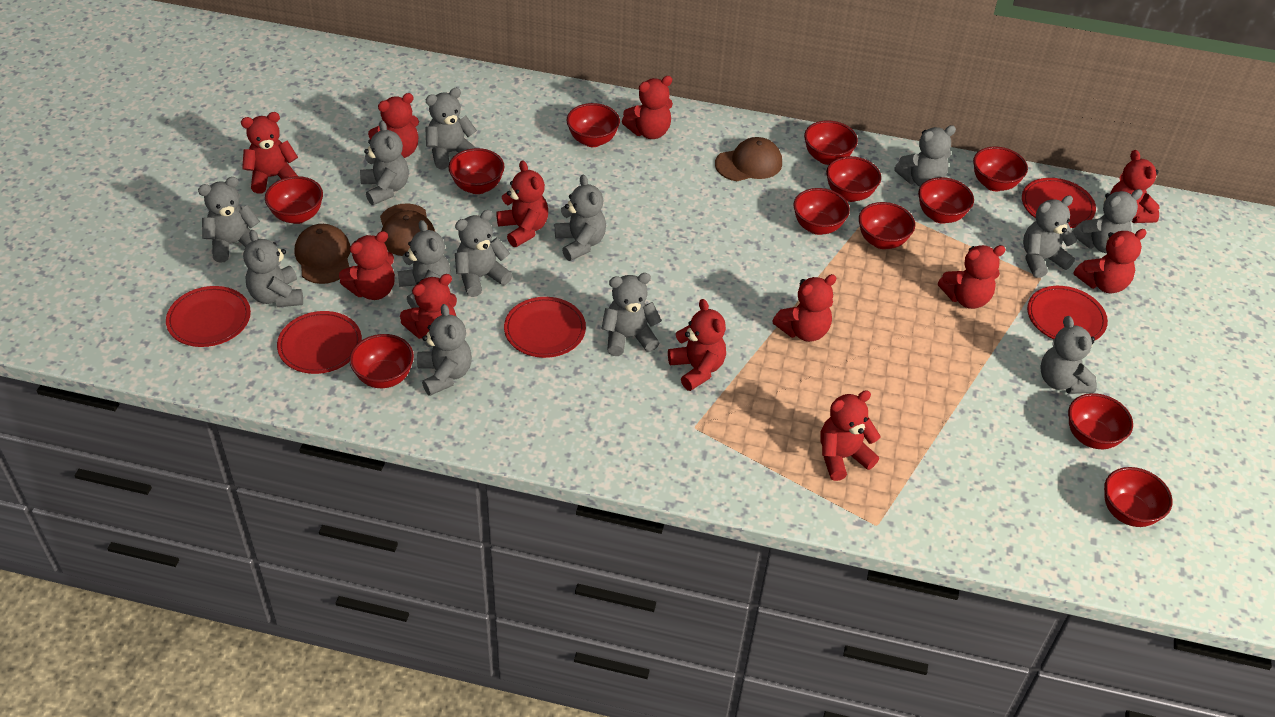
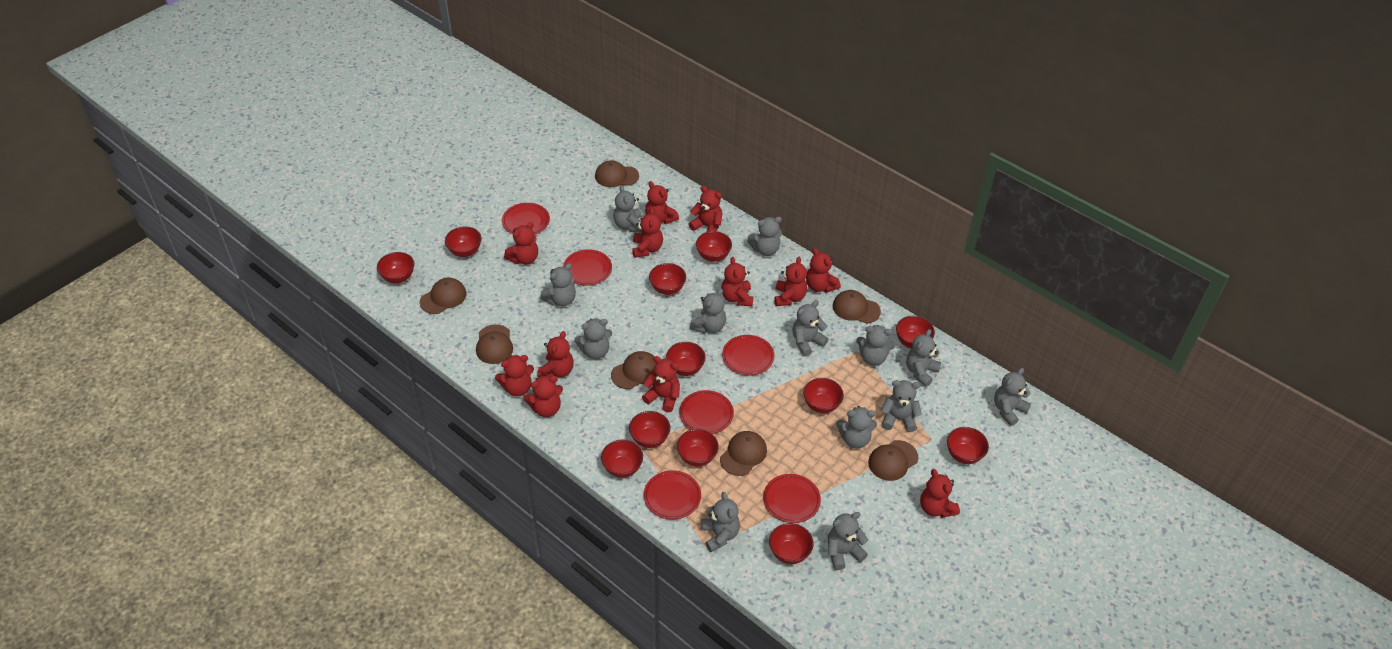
brown cap: [295,224,351,284] [380,203,435,256] [715,137,782,181] = 3 -> [420,278,467,314] [476,324,513,364] [595,160,639,187] [611,351,656,389] [720,431,767,476] [833,290,881,324] [868,440,918,481] = 7
red plate: [166,286,251,347] [277,311,362,374] [504,297,586,358] [1022,178,1096,228] [1027,286,1108,340] = 5 -> [502,203,550,235] [563,249,612,286] [644,470,701,520] [679,390,734,434] [722,335,774,376] [763,474,821,523] = 6

